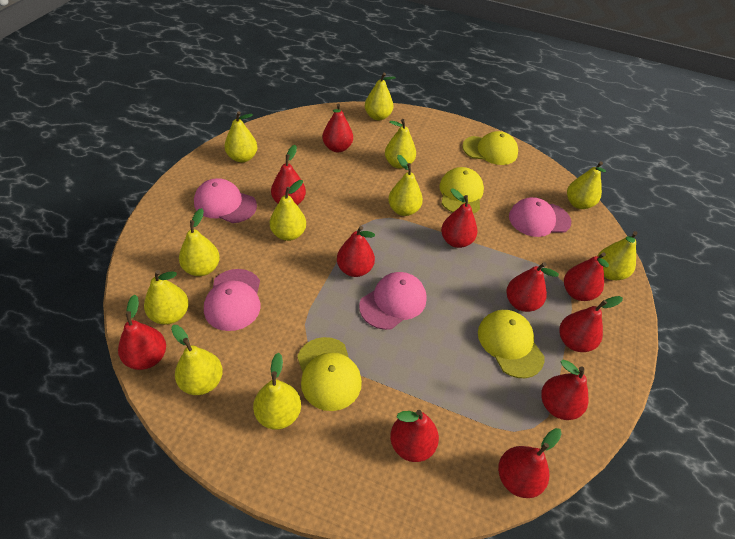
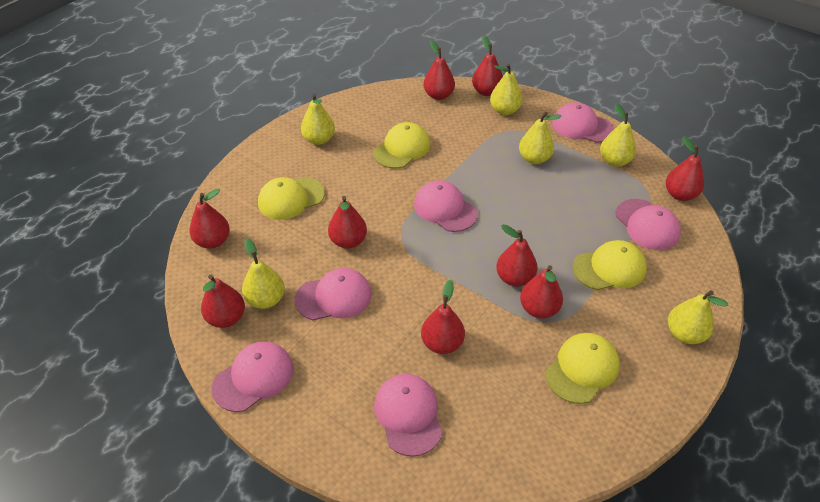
pink cap: [194,178,257,223] [204,269,260,331] [359,272,427,330] [509,197,571,237] = 4 -> [212,341,293,412] [295,268,372,320] [374,374,443,457] [414,180,478,232] [552,102,614,143] [615,199,681,250] = 6
red pear: [118,295,166,370] [271,145,306,205] [322,103,353,152] [337,226,375,277] [390,410,439,462] [441,189,478,248] [498,428,562,498] [506,262,559,312] [541,360,589,420] [559,296,623,352] [564,252,609,301] = 11 -> [189,189,230,249] [201,275,245,328] [328,196,367,249] [421,280,465,354] [423,40,455,100] [472,36,503,96] [496,224,538,287] [520,265,563,319] [666,136,704,201] = 9
yellow pear: [144,270,189,325] [171,325,223,395] [179,208,220,276] [224,111,258,163] [253,353,301,430] [270,180,306,241] [365,73,396,121] [385,119,416,169] [388,155,423,216] [567,161,606,209] [598,231,638,280] = 11 -> [242,238,285,309] [301,93,335,145] [490,64,523,115] [519,112,562,164] [600,103,636,167] [668,290,728,344] = 6

